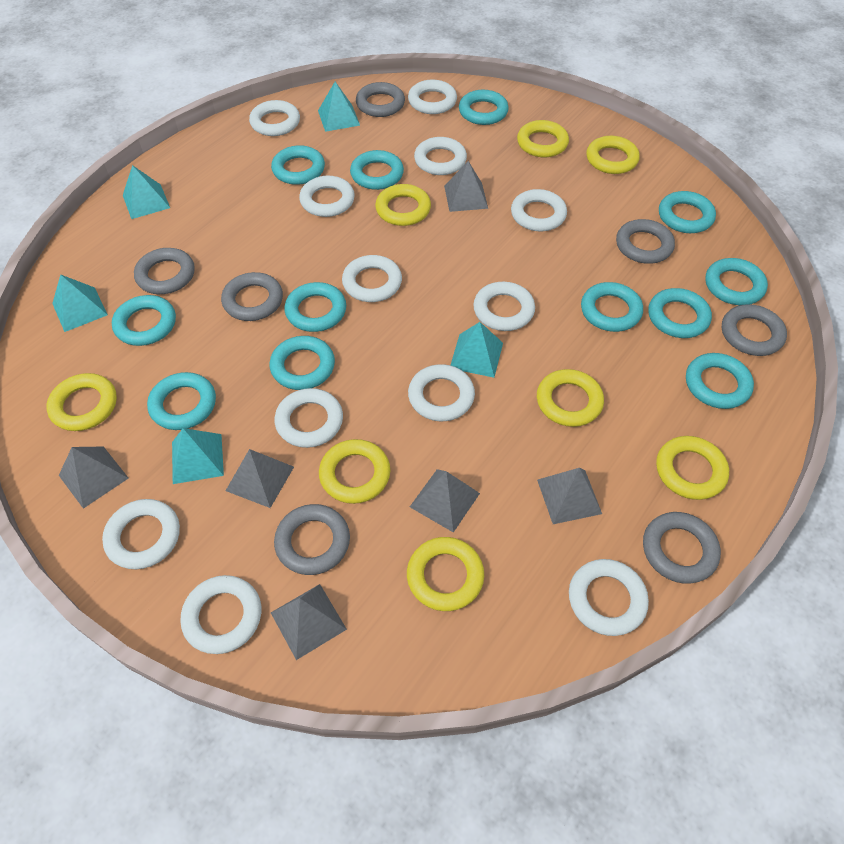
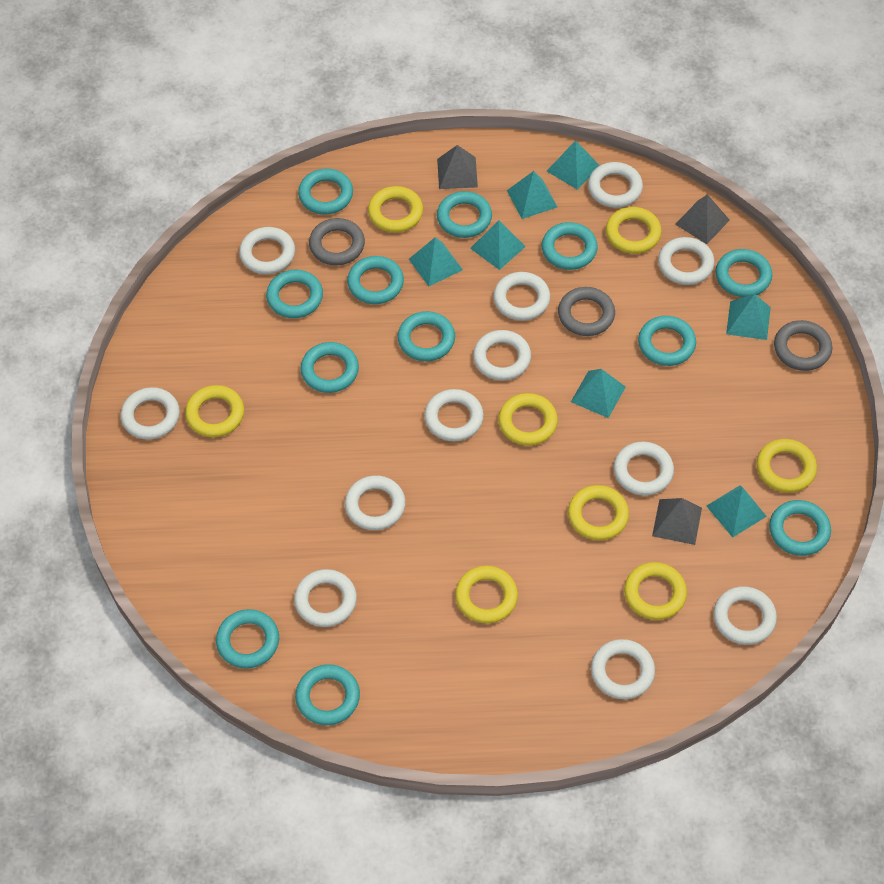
grey pyramid: [59,447,129,509] [226,449,294,508] [271,584,347,660] [410,469,480,532] [444,161,488,212] [537,468,602,524] = 6 -> [437,145,478,189] [652,498,702,545] [675,194,730,244] = 3
grey ring: [134,248,195,294] [221,272,283,321] [274,504,350,575] [356,82,405,117] [616,219,675,264] [643,512,721,584] [722,304,787,356] = 7 -> [309,218,365,265] [558,287,615,336] [774,320,832,371] = 3
turquoise pyramid: [52,274,108,332] [123,165,170,219] [172,428,224,484] [318,82,360,132] [451,322,503,378] = 5 -> [409,237,463,286] [470,220,526,270] [507,171,557,219] [547,140,600,190] [571,369,626,418] [706,485,767,538] [726,294,771,340] = 7

